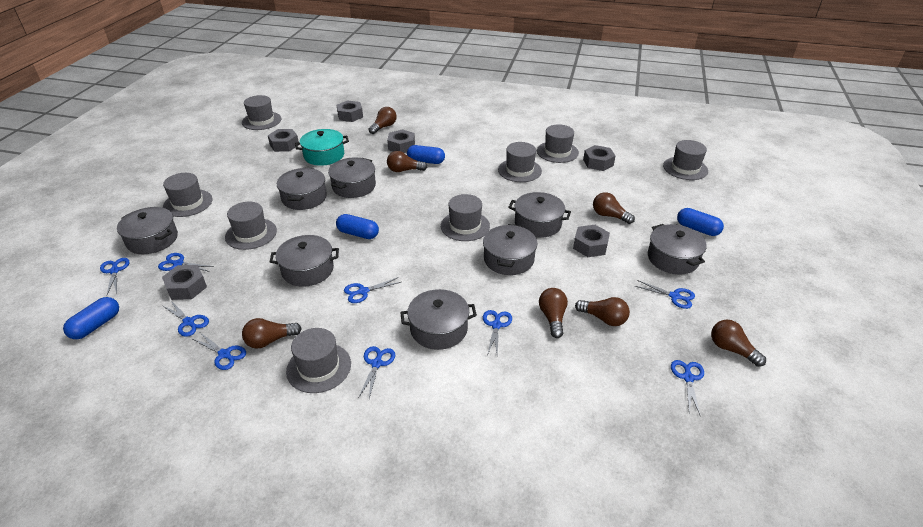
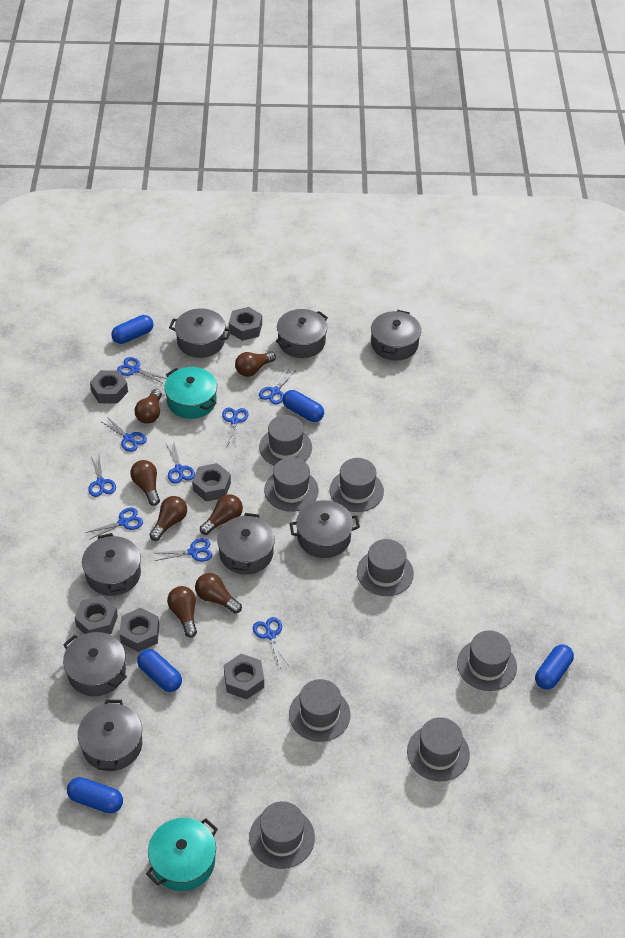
blue capsule: [63,297,119,339] [336,214,379,239] [407,145,445,164] [677,208,724,236] = 4 -> [67,777,123,813] [111,315,153,344] [137,649,182,692] [282,390,324,422] [535,645,574,690] = 5
turquoise pot: [295,129,349,166] = 1 -> [146,818,218,891] [164,367,217,419] = 2

